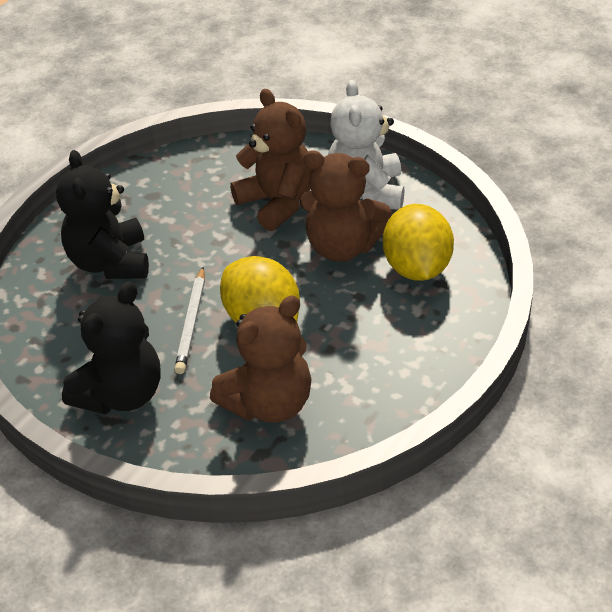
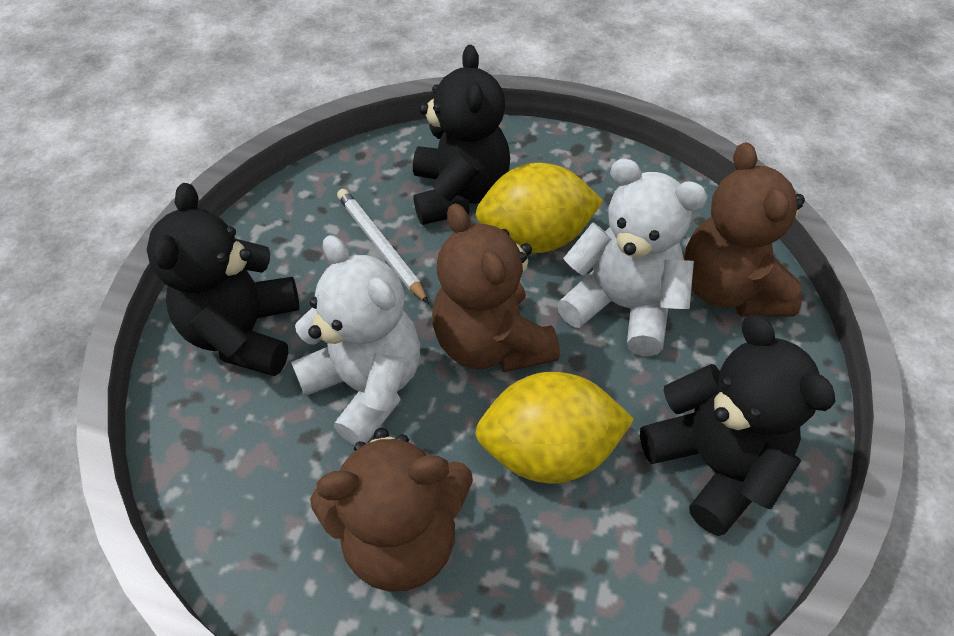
black teddy bear: [56,150,149,279] [62,281,161,415] = 2 -> [147,183,299,376] [413,45,510,225] [640,314,836,536] = 3
white teddy bear: [328,80,405,210] = 1 -> [291,235,420,445] [557,158,708,356] = 2

